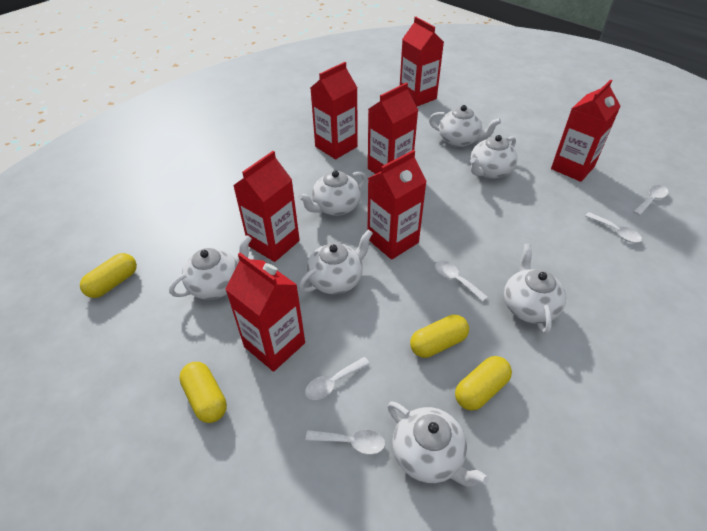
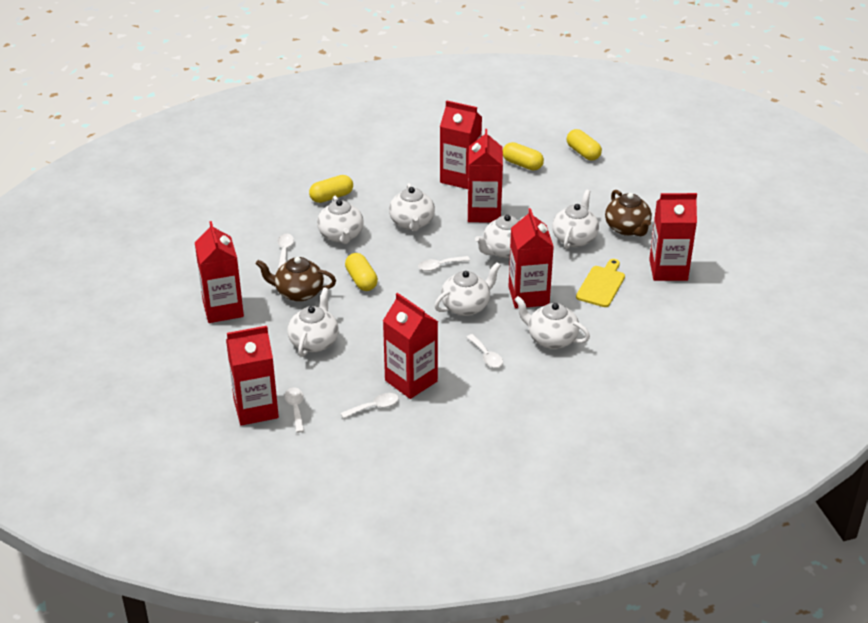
brown teapot: none = 0 -> [256,257,336,302] [605,190,652,236] = 2
yellow cutting board: none = 0 -> [576,259,625,307] = 1

